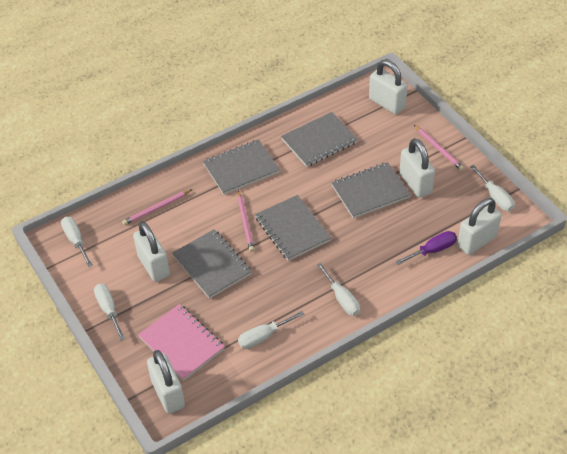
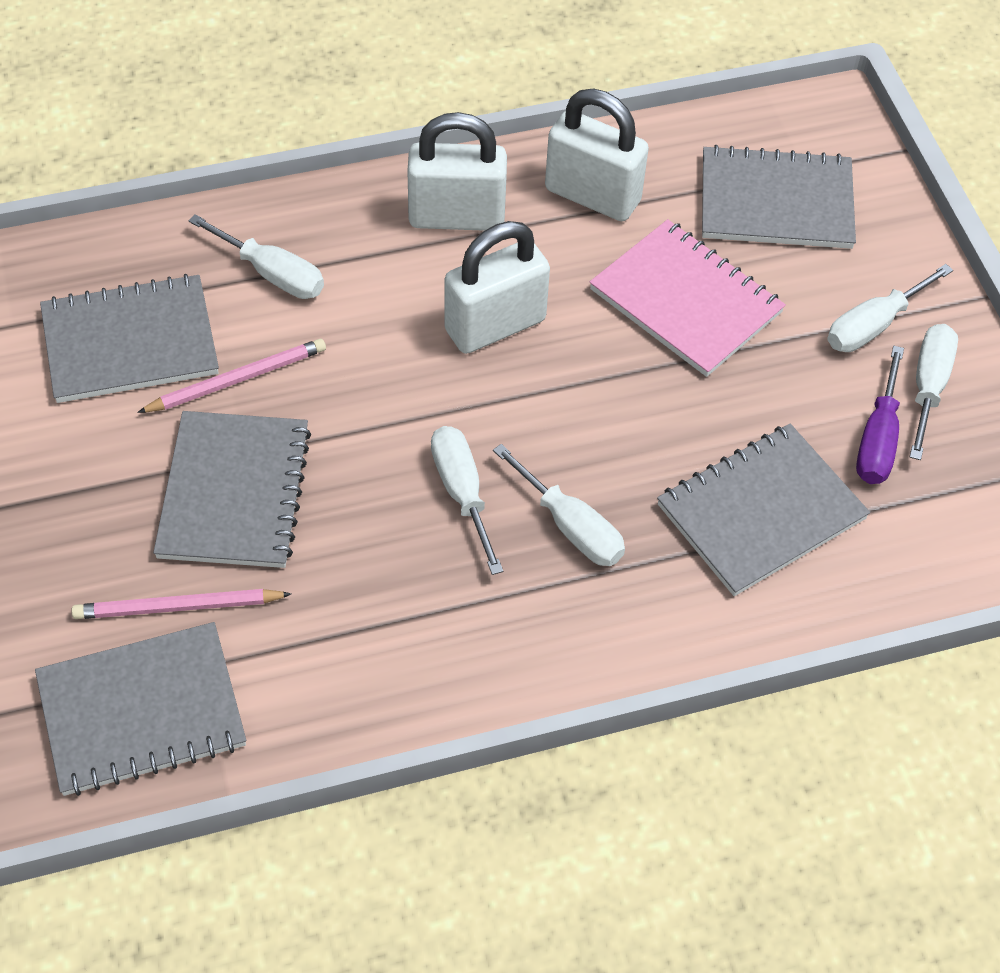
pink pencil: [122,189,192,225] [237,191,255,252] [414,125,464,171] = 3 -> [71,589,291,619] [137,339,326,413] = 2
white padlock: [133,221,170,282] [147,350,185,414] [369,60,407,114] [399,138,435,198] [457,198,501,255] = 5 -> [407,112,507,231] [444,221,550,354] [545,89,649,221] = 3

